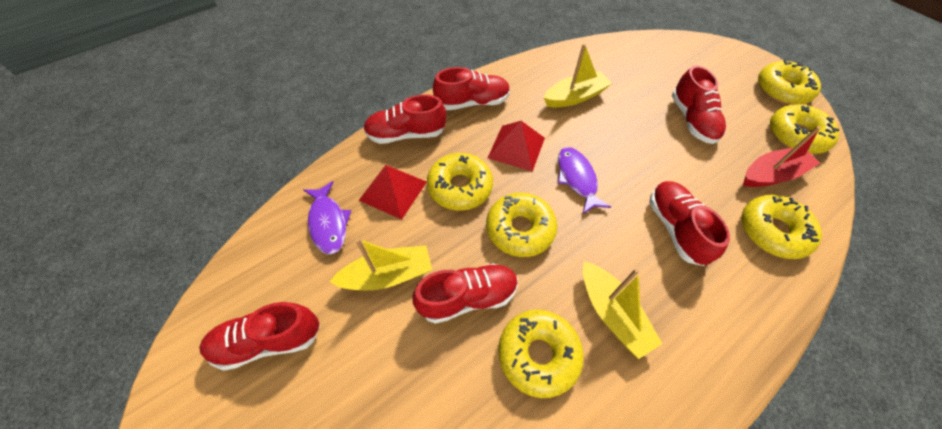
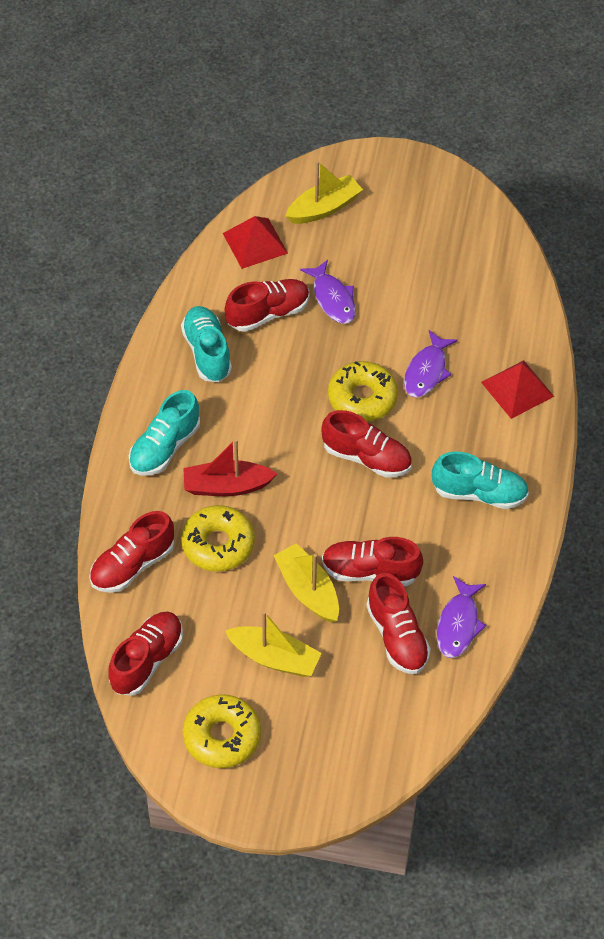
purple fish: [303,181,351,254] [558,147,611,215] = 2 -> [300,260,356,324] [404,330,458,398] [437,576,486,658] = 3
turquoise shoe: none = 0 -> [129,390,200,476] [181,306,232,382] [432,451,529,509] = 3
yellow donut: [427,153,493,211] [486,193,557,257] [498,310,584,398] [742,195,822,259] [758,60,821,105] [770,104,839,154] = 6 -> [181,505,255,571] [183,694,261,768] [328,361,398,422] = 3

